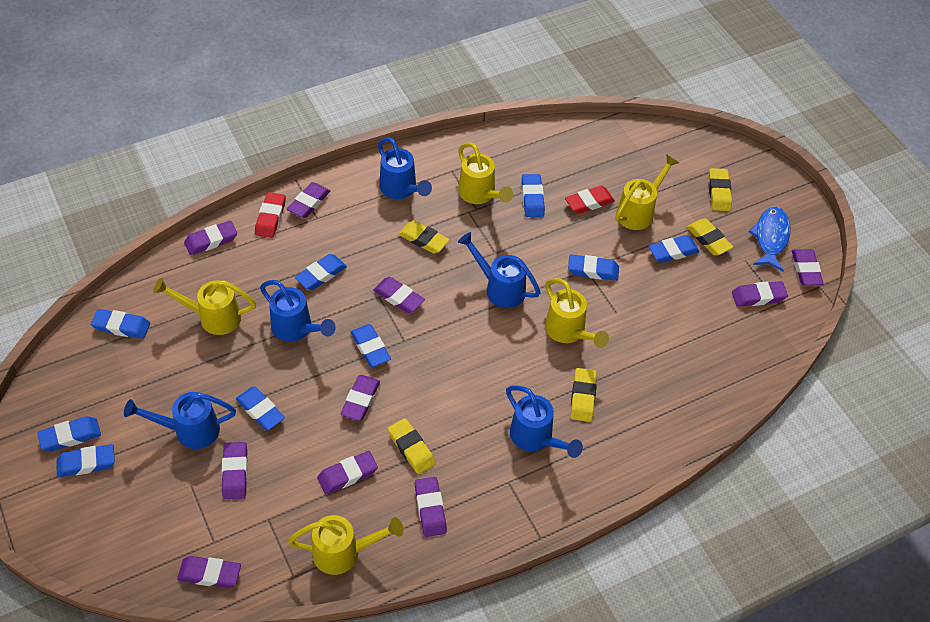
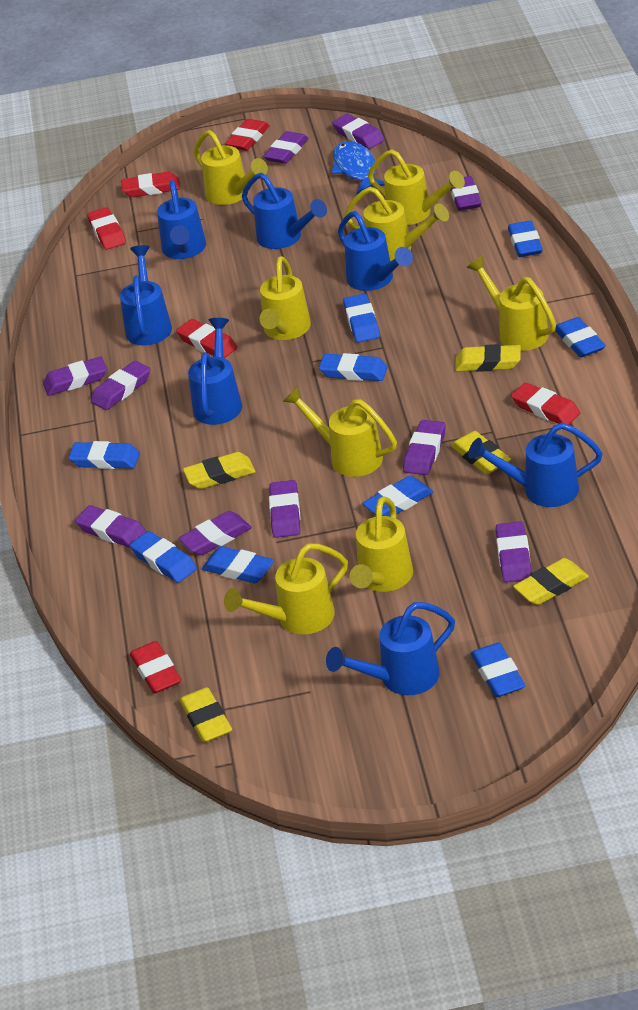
blue watering can: [124,392,236,449] [260,280,336,342] [378,137,432,199] [458,232,541,308] [506,385,583,458] = 5 -> [120,245,172,346] [157,180,206,259] [188,318,242,425] [242,173,327,249] [326,602,455,695] [338,211,413,291] [468,423,603,507] = 7
red eraser: [255,192,286,238] [565,186,615,214] = 2 -> [87,207,126,250] [121,172,180,197] [130,641,181,694] [176,319,237,358] [225,119,270,151] [511,382,580,425] = 6
yellow watering can: [153,278,256,335] [288,515,404,575] [458,142,513,204] [545,278,609,348] [615,155,679,230] = 5 -> [194,130,268,205] [224,543,348,634] [259,256,311,340] [283,386,397,477] [344,187,449,262] [350,496,413,592] [368,149,465,225] [466,256,556,351] = 8

